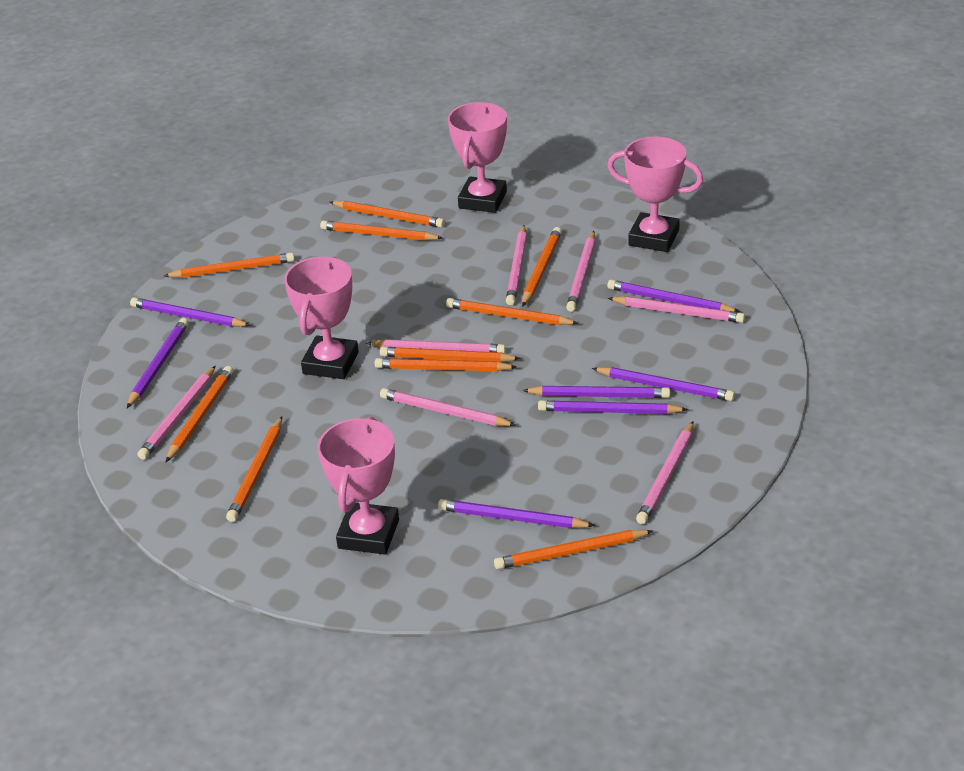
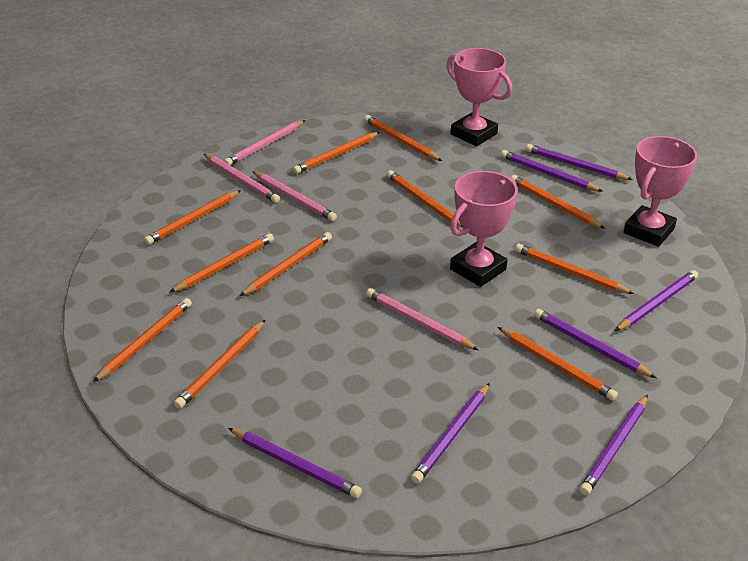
orange pencil: [164,253,295,278] [166,366,233,462] [226,416,282,522] [320,220,442,241] [329,201,445,228] [375,358,517,371] [380,347,521,362] [446,298,579,325] [494,530,653,569] [522,227,562,307] = 10 -> [93,298,192,382] [144,190,241,245] [169,233,274,293] [174,320,265,409] [240,232,332,296] [293,132,380,174] [364,115,442,161] [387,170,462,227] [498,327,618,401] [511,175,606,229] [515,244,634,294] = 11
pink pencil: [138,366,216,460] [366,339,506,353] [380,388,516,426] [506,225,527,305] [566,231,595,312] [608,296,745,323] [636,421,693,524] = 7 -> [204,154,280,203] [224,120,305,165] [252,171,337,221] [366,288,478,350] = 4
pink trophy: [284,257,359,379] [317,417,399,555] [448,102,507,213] [607,137,703,252] = 4 -> [446,48,512,146] [450,171,518,287] [624,136,697,247] = 3

